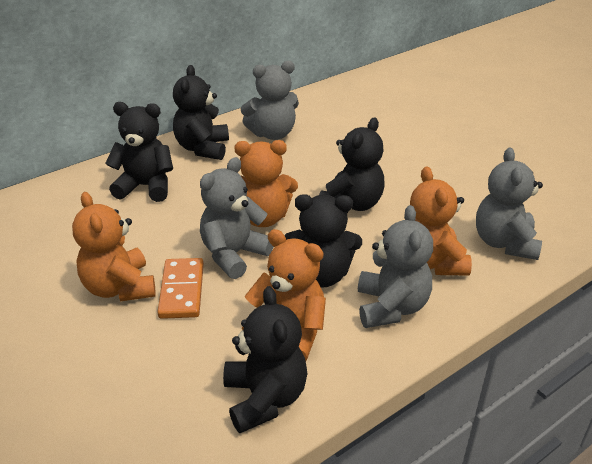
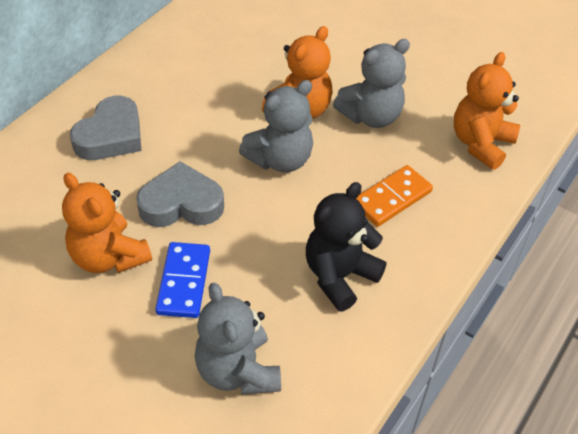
black teddy bear: [105,102,173,202] [173,65,229,160] [223,286,307,433] [284,194,362,288] [319,117,384,213] = 5 -> [306,182,387,311] = 1
blue domino: none = 0 -> [156,242,210,318] = 1
grey heart: none = 0 -> [70,96,141,160] [136,161,224,227] = 2
grey teddy bear: [200,157,274,279] [241,61,299,140] [358,205,433,328] [476,148,543,260] = 4 -> [195,282,281,395] [239,80,313,173] [333,39,410,128] = 3
orange teddy bear: [72,192,156,301] [235,140,298,227] [242,229,326,361] [410,167,472,276] = 4 -> [62,173,152,273] [262,26,333,119] [454,52,520,170] = 3

